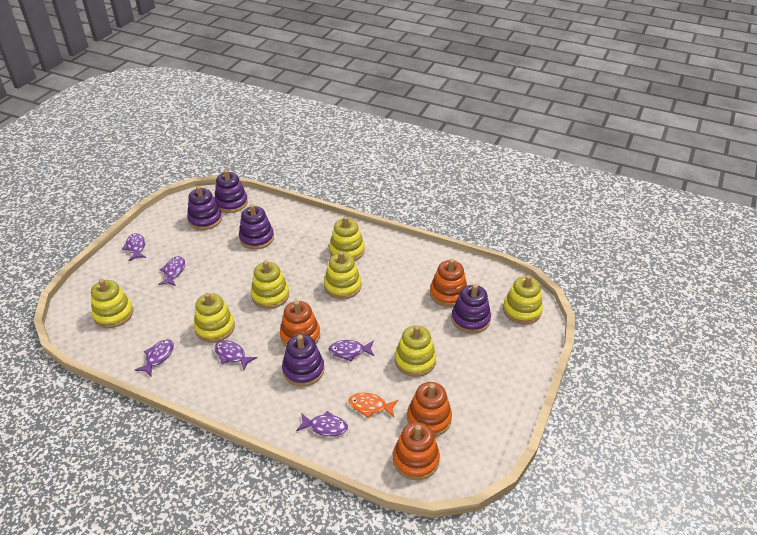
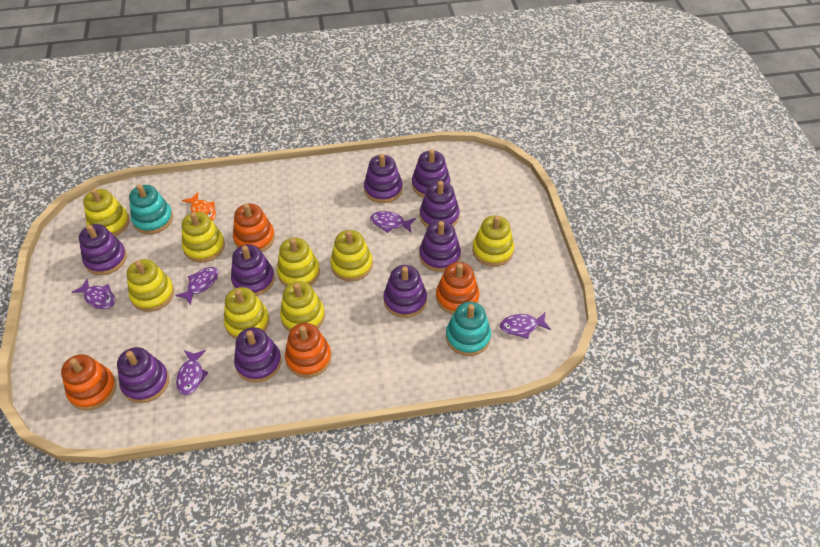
purple fish: [122,233,146,261] [135,339,174,376] [158,256,185,286] [214,340,257,370] [296,411,348,436] [328,340,374,362] = 6 -> [72,278,116,309] [175,267,218,306] [176,350,209,395] [370,211,416,233] [500,313,551,339] = 5
purple stacking toy: [187,186,222,230] [214,169,248,213] [239,204,274,250] [282,334,324,387] [451,284,491,333] = 5 -> [79,224,127,275] [117,347,169,403] [231,245,275,296] [234,327,282,383] [364,154,403,203] [384,265,427,318] [412,149,450,198] [419,221,461,272] [420,181,460,228] = 9
turquoise stacking toy: none = 0 -> [129,184,173,234] [446,302,491,356] = 2
yellow stacking toy: [91,279,133,328] [194,293,235,343] [251,261,289,309] [324,251,361,299] [329,216,365,261] [395,325,436,377] [503,275,543,324] = 7 -> [83,189,130,236] [127,259,174,312] [182,212,225,263] [224,287,269,339] [277,237,320,287] [280,281,325,332] [330,230,373,281] [472,215,514,267] = 8

